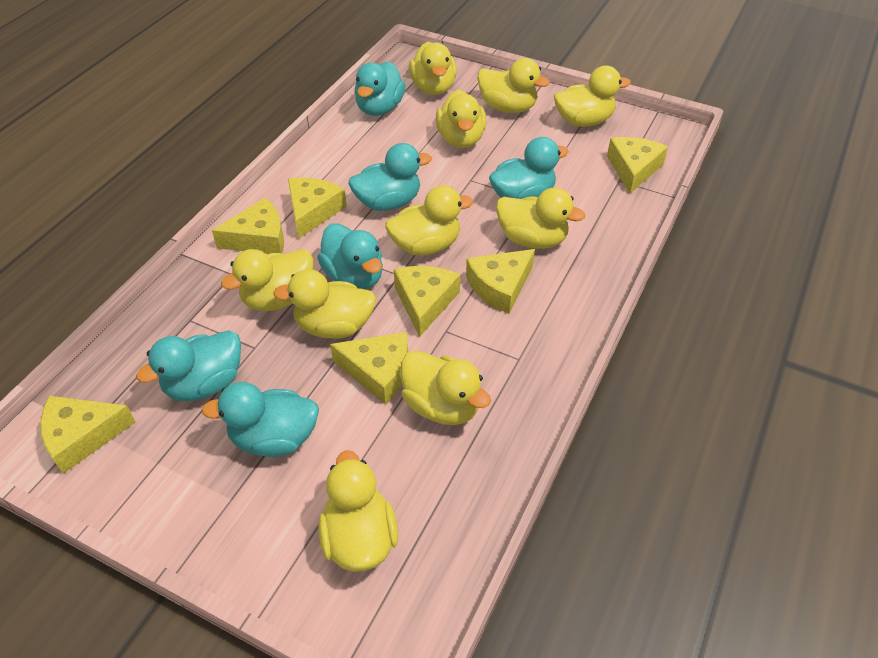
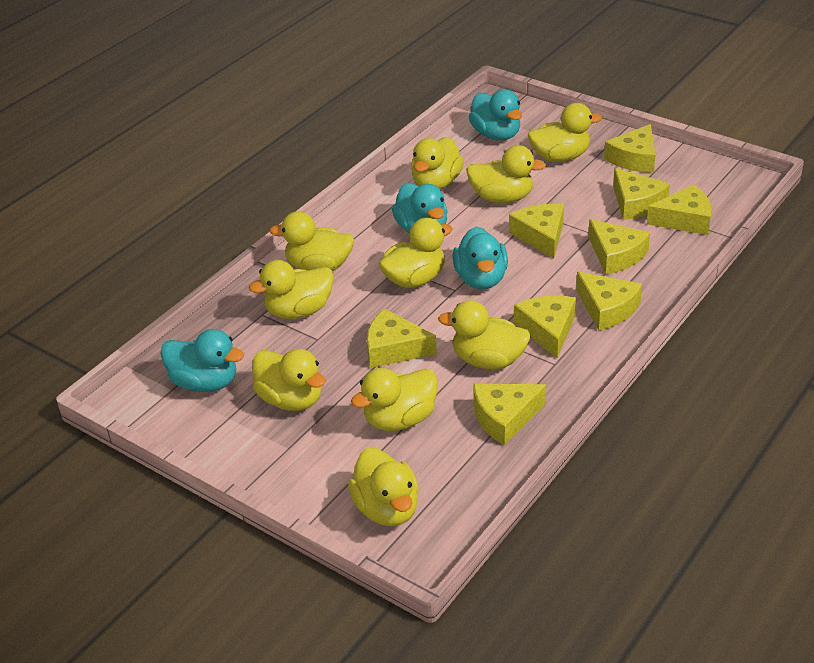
turquoise duck: [136,330,241,401] [202,382,319,457] [317,223,383,289] [349,143,432,211] [354,61,406,116] [489,137,569,199] = 6 -> [160,329,244,392] [392,183,448,234] [453,227,508,289] [469,90,522,140] = 4
yellow cheese: [40,396,135,474] [212,198,284,254] [288,178,347,239] [330,332,408,404] [394,266,460,337] [466,249,535,314] [607,137,668,193] = 7 -> [367,308,437,368] [473,384,546,446] [509,204,564,259] [514,296,576,358] [576,272,642,330] [588,219,650,274] [604,124,656,173] [613,168,670,220] [647,184,712,235] = 9

